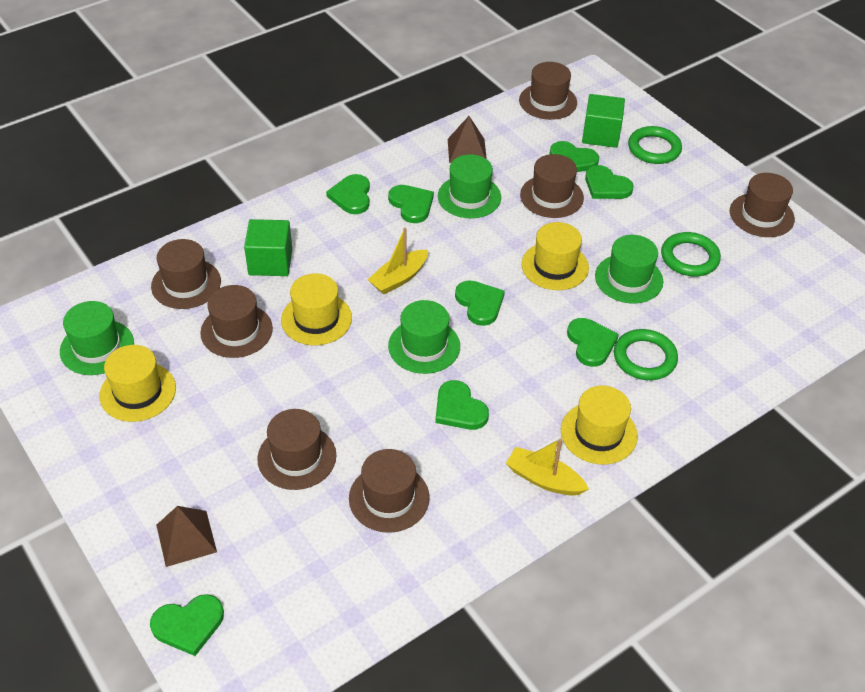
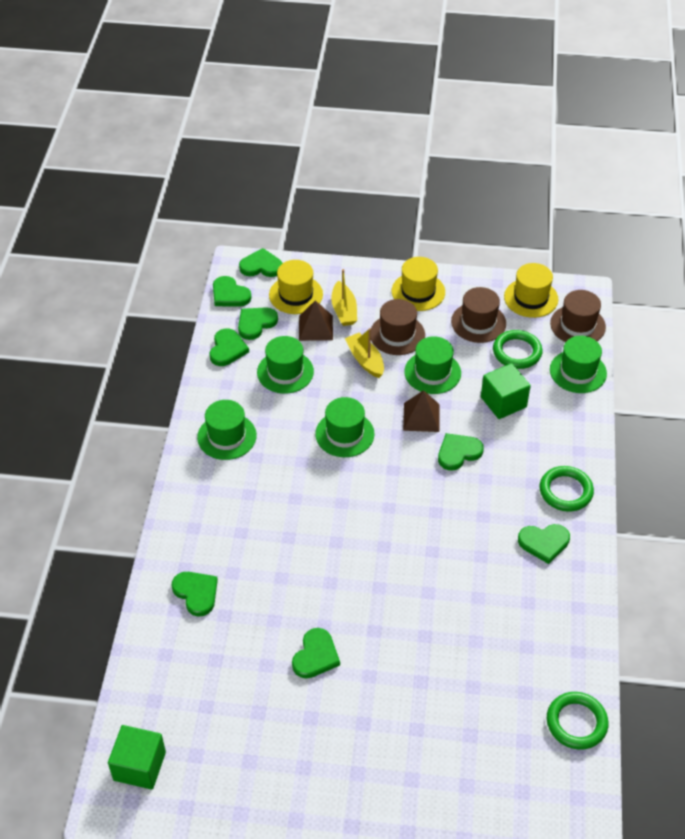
brown hat: [151,239,221,309] [200,285,273,358] [257,409,336,490] [349,449,430,533] [519,62,577,120] [520,154,584,218] [730,173,795,237] = 7 -> [371,299,425,355] [451,287,506,343] [550,290,606,342] = 3
green hat: [60,301,134,375] [388,300,460,374] [438,154,501,218] [595,235,663,304] = 4 -> [197,400,257,460] [257,336,314,394] [315,397,375,457] [404,336,461,394] [550,336,607,393] = 5
yellow hat: [100,345,176,422] [281,273,352,345] [521,222,589,290] [561,386,638,465] = 4 -> [269,260,323,314] [392,257,445,311] [504,263,558,318] = 3

